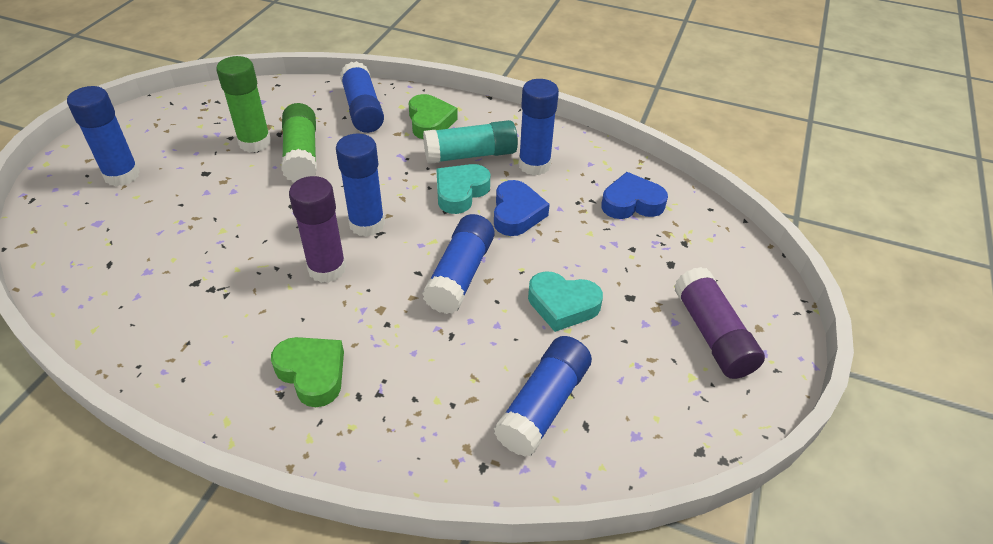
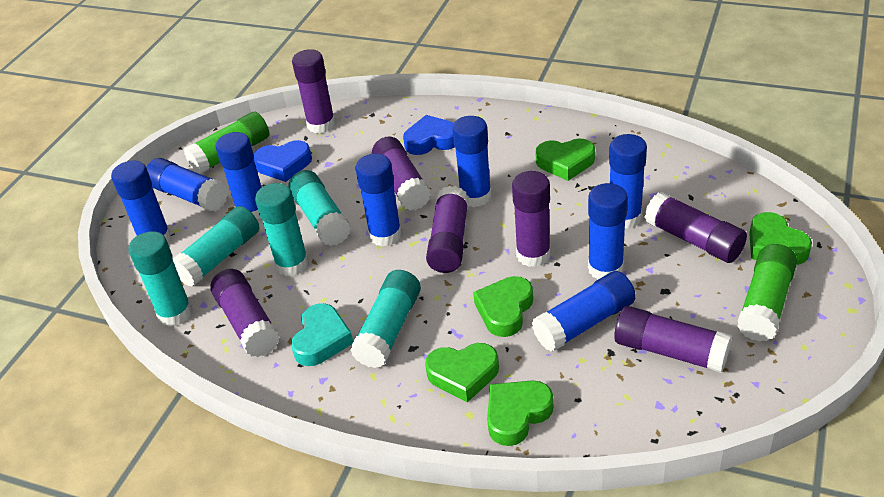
blue glue stick: [67,86,140,186] [336,133,385,237] [340,61,384,133] [422,214,495,314] [494,336,592,457] [518,79,559,175] = 6 -> [111,160,171,243] [146,158,228,212] [216,132,262,219] [356,154,402,246] [452,116,492,207] [532,271,636,352] [588,183,628,280] [609,134,647,229] = 8
green heart: [271,337,344,407] [409,94,458,139] = 2 -> [425,343,499,402] [473,276,533,337] [487,380,554,446] [535,139,595,181] [749,212,812,265] = 5
purple glue stick: [289,176,346,283] [674,267,765,379] = 2 -> [210,269,280,357] [292,49,335,134] [372,136,431,210] [426,186,469,273] [512,171,551,267] [614,306,732,373] [644,192,747,263] = 7
turquoise glue stick: [423,120,518,164] = 1 -> [128,231,193,326] [173,206,259,287] [255,183,309,276] [288,170,351,246] [350,270,421,368] = 5
turquoise heart: [436,164,490,214] [528,271,603,332] = 2 -> [291,303,353,366] = 1

